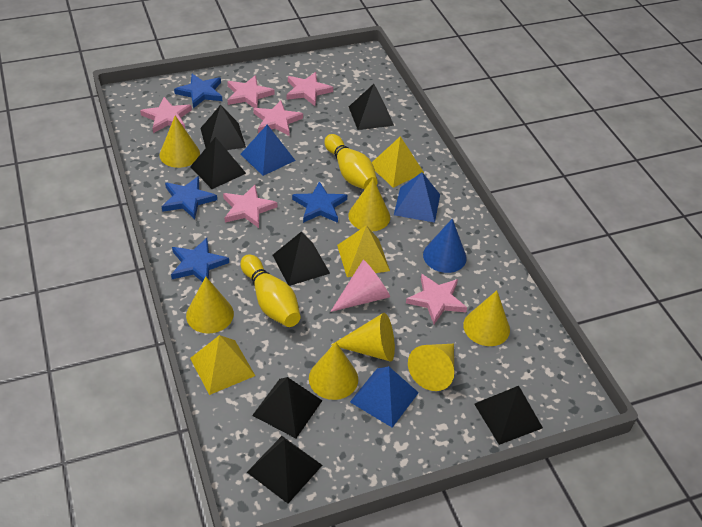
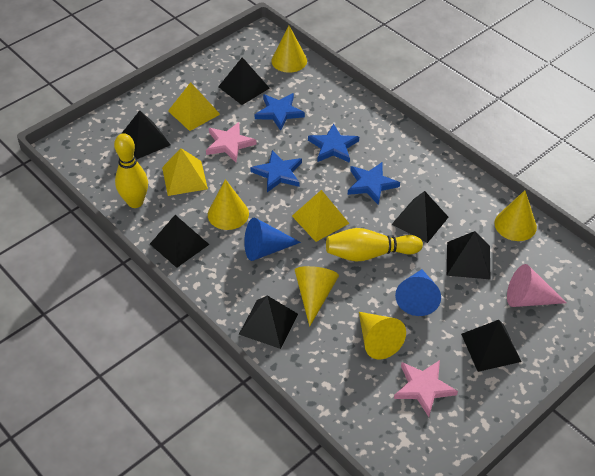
blue cone: [423,219,467,273] = 1 -> [244,217,301,261] [395,269,441,316] = 2
blue pyramid: [241,125,296,176] [350,366,419,428] [394,172,440,223] = 3 -> none = 0
pink star: [140,97,192,133] [223,185,277,228] [227,75,274,108] [253,100,303,136] [287,72,333,106] [406,274,467,324] = 6 -> [206,122,257,162] [394,360,458,417] = 2
yellow cone: [160,116,200,168] [186,277,234,334] [309,342,358,400] [331,313,395,362] [348,179,390,231] [408,344,454,391] [463,290,510,346] = 7 -> [208,179,249,230] [271,26,307,73] [295,266,339,327] [359,312,406,359] [495,190,537,241] = 5

